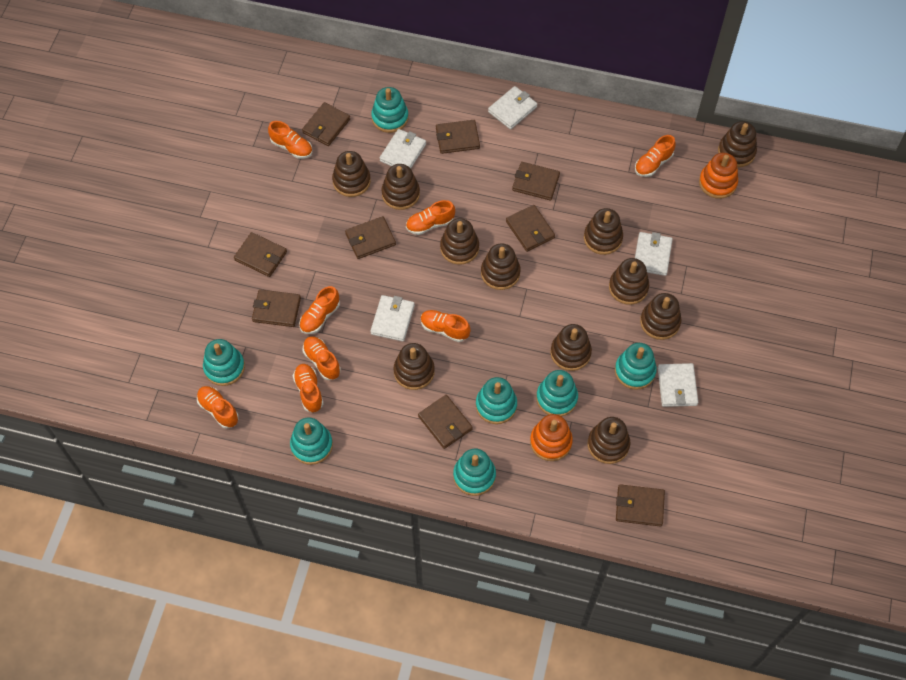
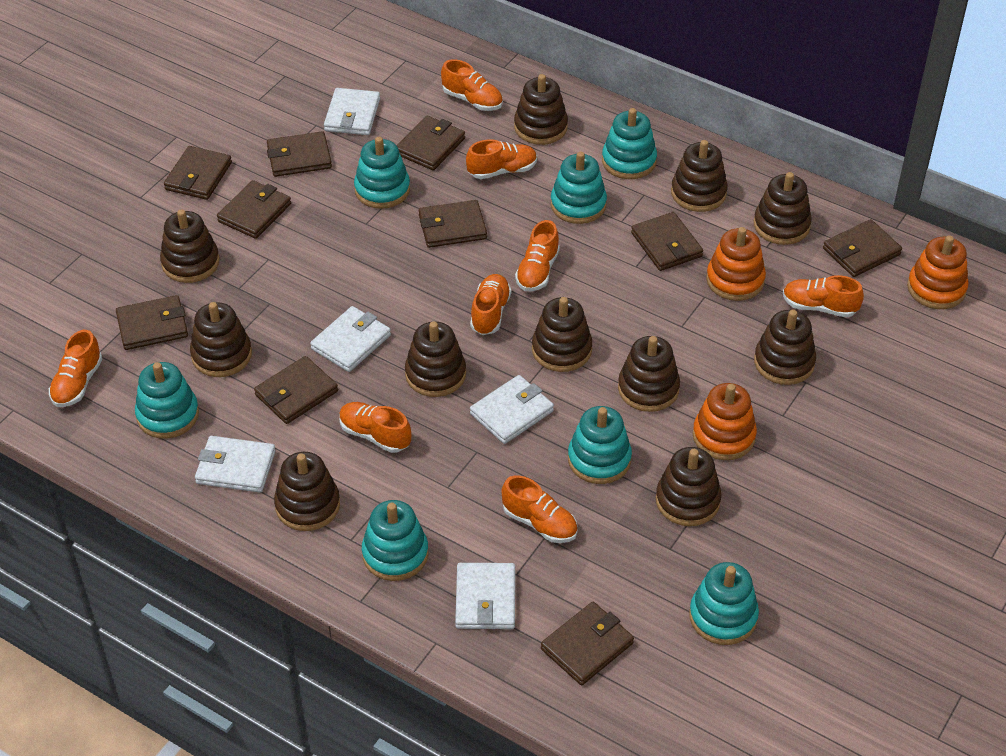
brown wallet: [234,232,287,277] [252,289,301,327] [302,102,350,146] [345,216,396,259] [418,395,473,449] [436,120,480,154] [506,205,555,252] [512,162,560,201] [616,484,665,527] = 9 -> [116,295,188,350] [164,146,232,200] [217,180,291,239] [254,356,338,424] [267,131,332,177] [397,116,465,171] [419,200,487,248] [541,602,634,685] [631,212,703,271] [823,219,902,277] = 10
orange stacking toy: [530,414,573,461] [699,153,738,199] = 2 -> [693,383,757,460] [706,227,766,301] [907,235,968,309] = 3

